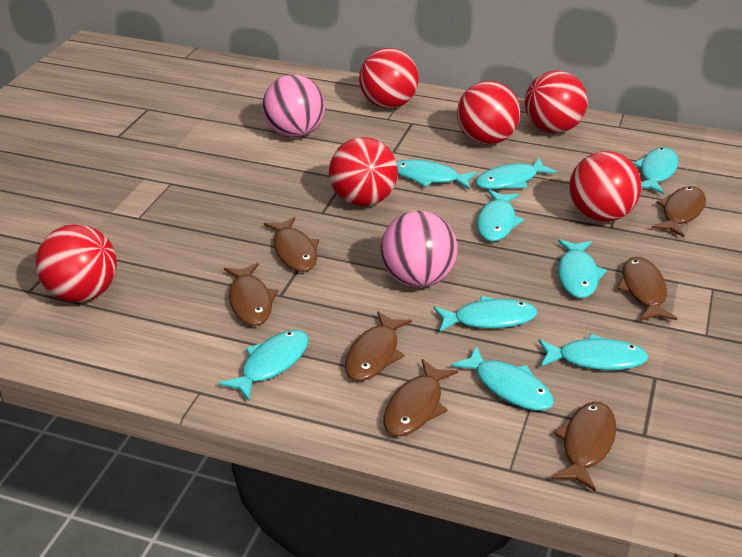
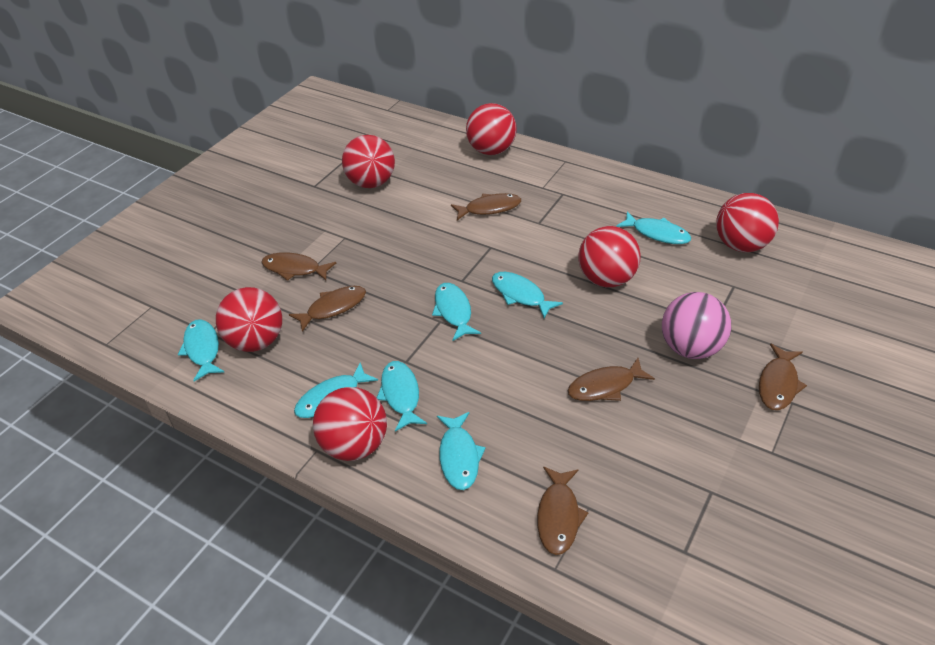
brown fish: [224,263,278,326] [264,217,319,272] [345,311,412,381] [384,359,458,436] [552,402,616,492] [617,257,677,321] [652,186,706,237] = 7 -> [261,252,336,281] [289,286,366,332] [451,193,521,220] [537,467,589,555] [568,358,655,401] [759,344,807,410] = 6
pink ball: [263,75,325,138] [381,211,457,288] = 2 -> [662,292,731,359] = 1
turquoise fish: [218,330,309,401] [396,159,477,189] [433,296,538,332] [451,346,554,411] [475,157,557,189] [477,190,524,241] [538,334,648,370] [558,239,607,298] [633,147,678,194] = 9 -> [178,319,224,381] [294,362,378,418] [377,361,427,432] [432,283,481,341] [437,412,486,490] [492,272,563,319] [616,211,691,244] = 7

